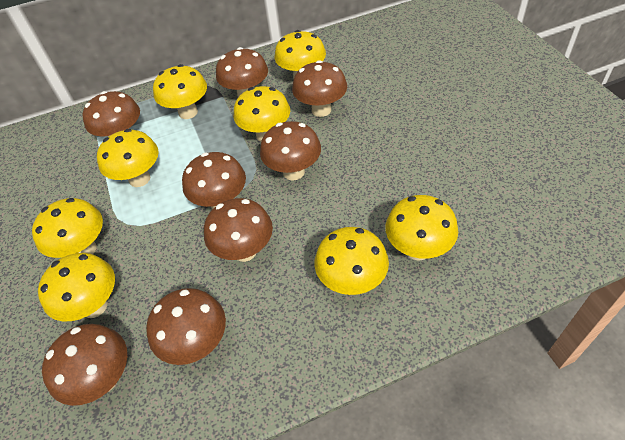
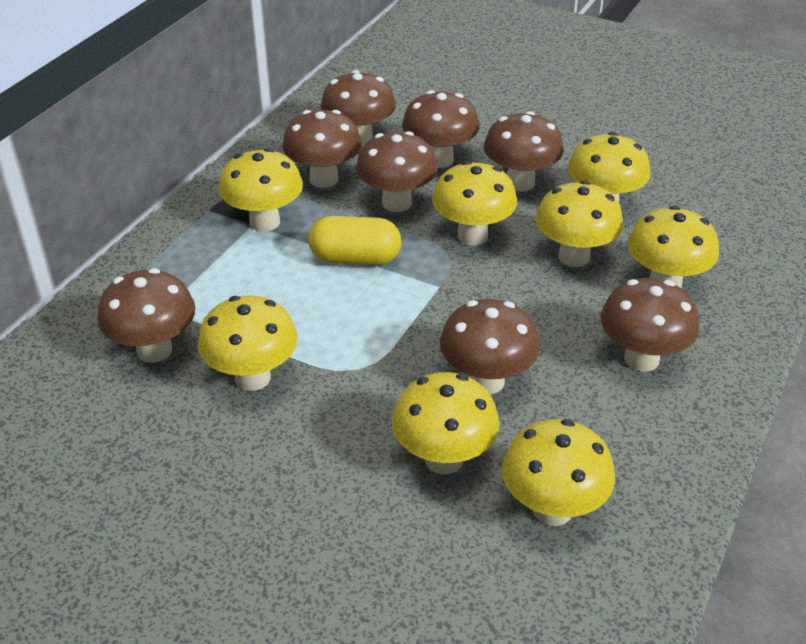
yellow capsule: none = 0 -> [308,216,402,265] = 1

